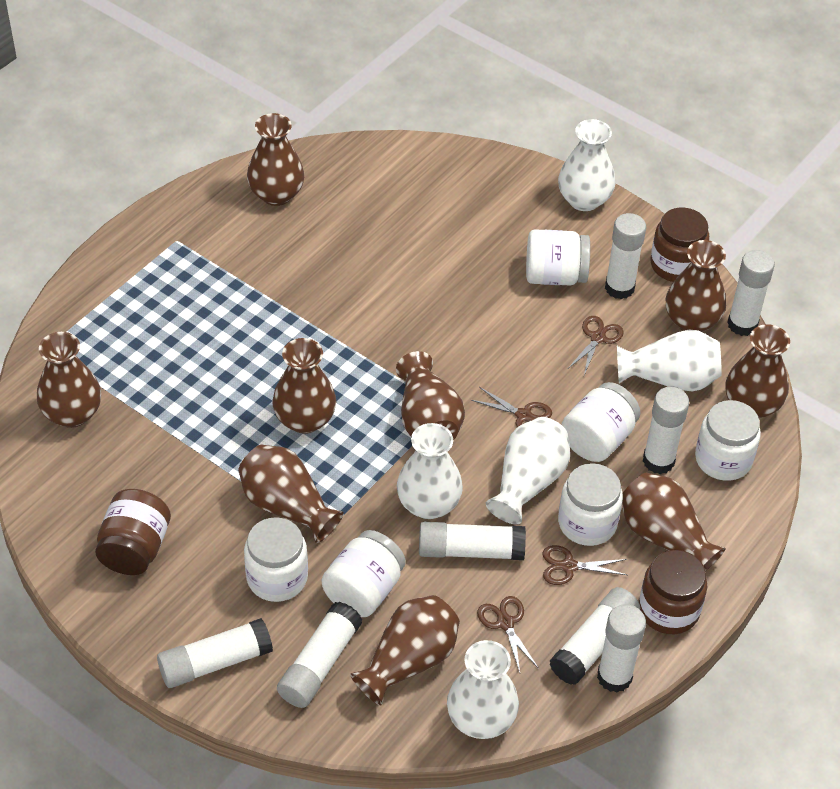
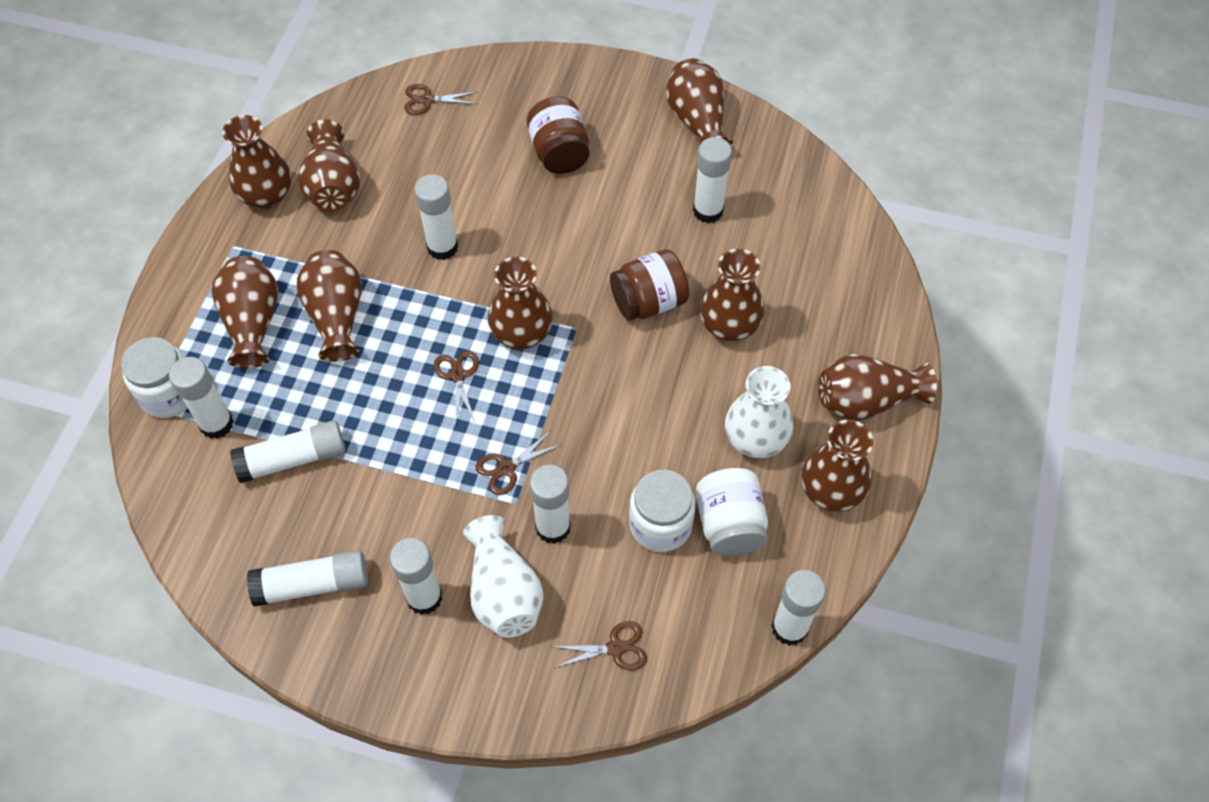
brown jar: [95,489,171,575] [639,550,707,634] [650,208,709,282] = 3 -> [527,96,589,174] [610,249,689,321] = 2
white jar: [244,517,308,602] [322,530,406,617] [526,229,590,285] [558,463,623,546] [561,382,641,462] [695,400,761,481] = 6 -> [121,337,188,418] [629,470,696,552] [696,468,768,556] = 3
white vase: [397,423,463,519] [447,640,519,739] [486,417,570,525] [558,119,615,211] [617,329,722,392] = 5 -> [463,515,544,638] [725,366,793,458] = 2

